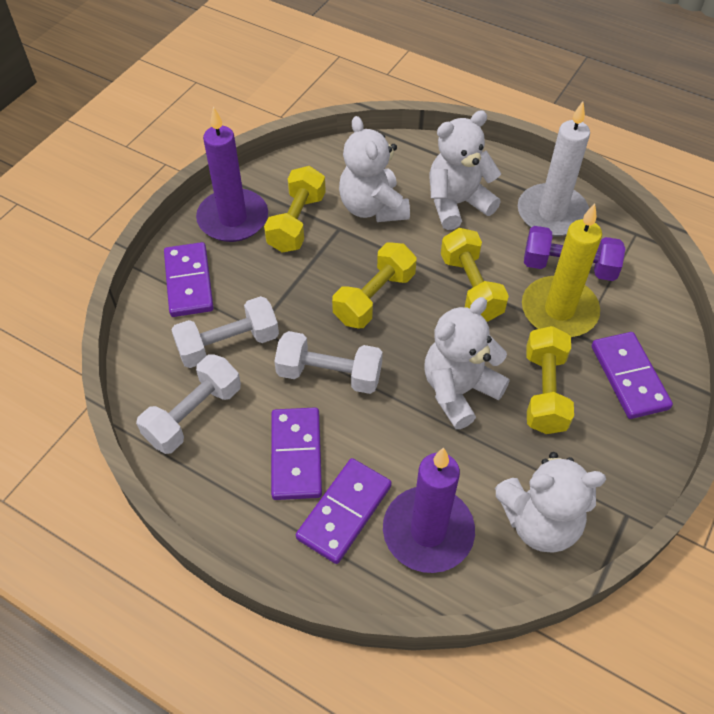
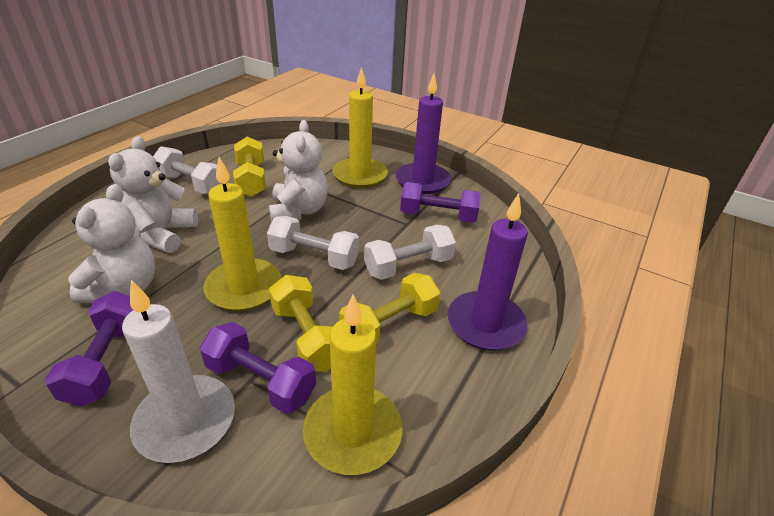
purple domino: [164,242,214,317] [271,408,322,500] [296,458,392,564] [592,332,673,419] = 4 -> none = 0
purple dumbbell: [524,226,625,281] = 1 -> [45,291,133,407] [200,322,316,414] [400,182,481,223] = 3
white teddy bear: [339,116,410,222] [424,297,510,429] [430,110,501,230] [495,452,606,553] = 4 -> [68,184,155,303] [108,136,198,253] [269,120,328,222] = 3
yellow candle: [522,203,602,337] = 1 -> [203,157,282,311] [303,295,403,475] [333,67,388,188] = 3
yellow dumbbell: [264,166,326,253] [332,243,417,329] [441,228,509,322] [526,326,574,434] = 4 -> [233,137,266,197] [269,275,333,372] [339,273,440,344] = 3

